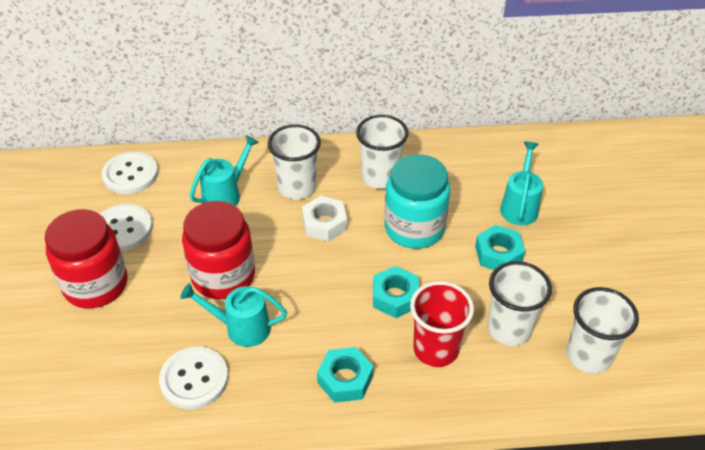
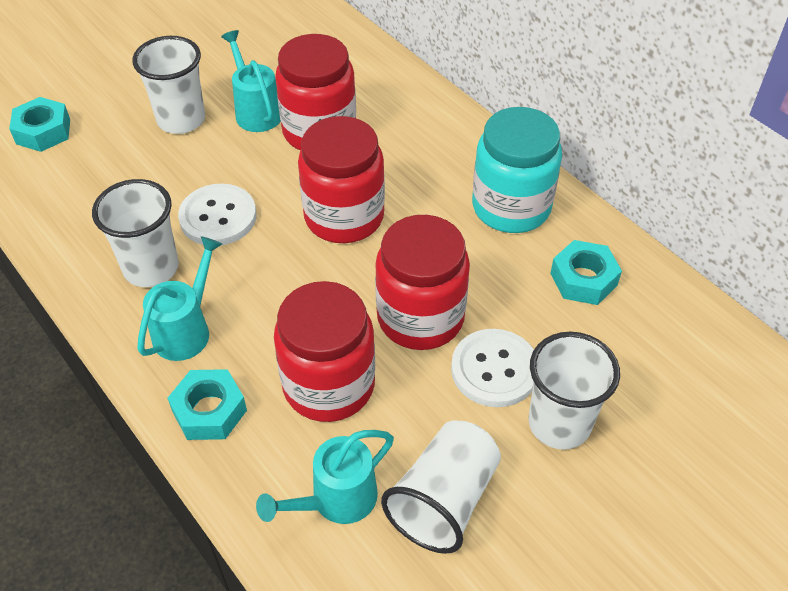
red cup: [410,281,474,367] = 1 -> none = 0
red jar: [45,209,128,309] [182,201,255,299] = 2 -> [274,281,375,422] [275,34,356,150] [298,116,385,243] [375,215,470,350] = 4
white button: [100,204,153,251] [102,151,158,194] [159,347,228,410] = 3 -> [178,184,256,246] [451,329,534,407] = 2
white nut: [302,196,347,242] = 1 -> none = 0

